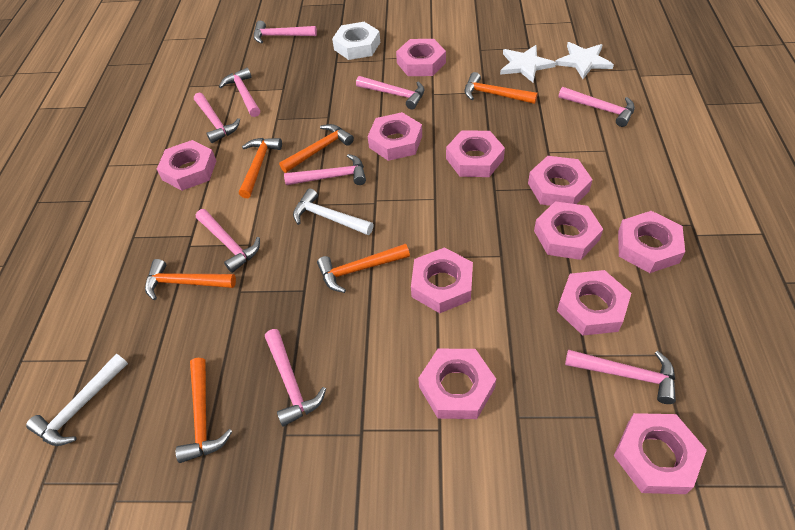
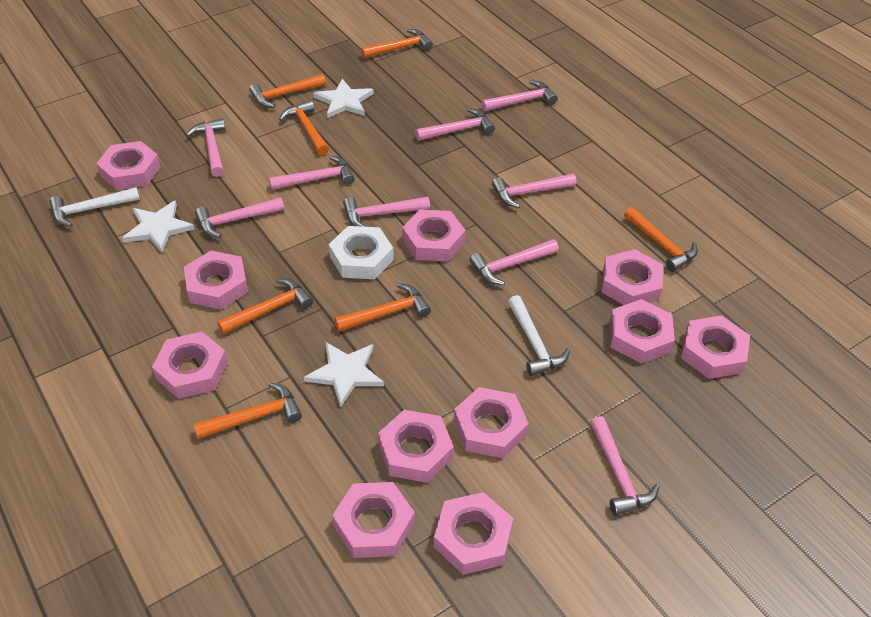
orange hammer: [145,259,236,300] [176,358,232,463] [239,138,282,198] [279,124,354,173] [317,244,410,293] [464,72,538,104] = 6 -> [193,383,302,439] [217,278,313,334] [249,74,326,108] [279,100,329,155] [334,283,431,332] [361,29,433,58] [624,207,698,272] = 7
white star: [500,45,556,83] [555,42,614,79] = 2 -> [122,201,195,253] [304,342,384,408] [313,79,374,118] = 3

